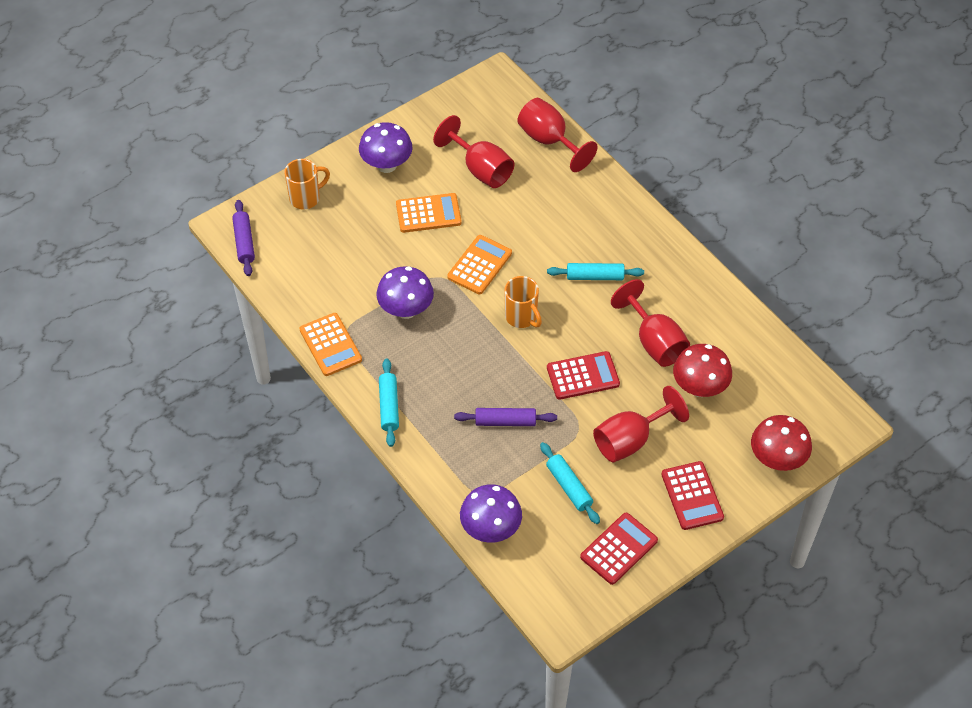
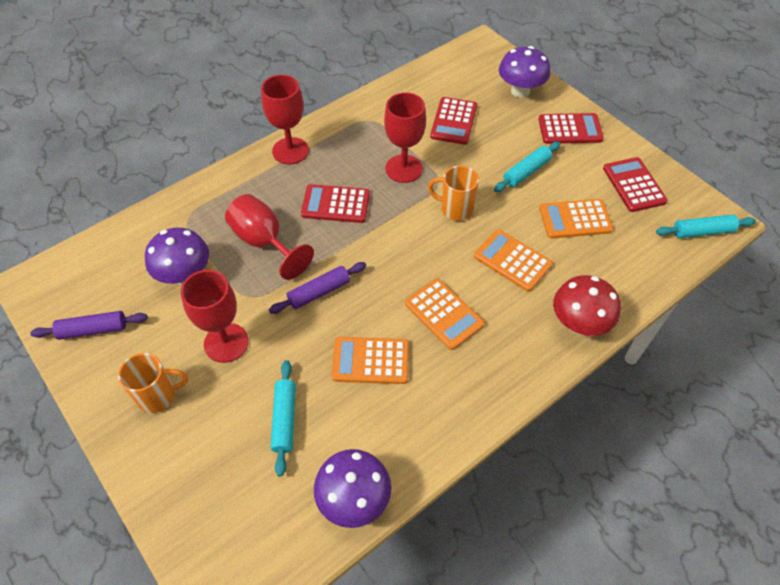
orange calculator: [299,313,362,376] [396,193,462,233] [447,235,512,295] = 3 -> [332,337,409,384] [405,279,484,350] [474,229,553,292] [539,199,613,239] = 4
red calculator: [547,351,620,400] [580,513,658,585] [661,461,724,530] = 3 -> [301,184,370,223] [430,97,477,145] [538,113,604,144] [603,157,668,212] = 4
red mushroom: [673,344,732,397] [751,415,812,471] = 2 -> [553,275,621,336] = 1

